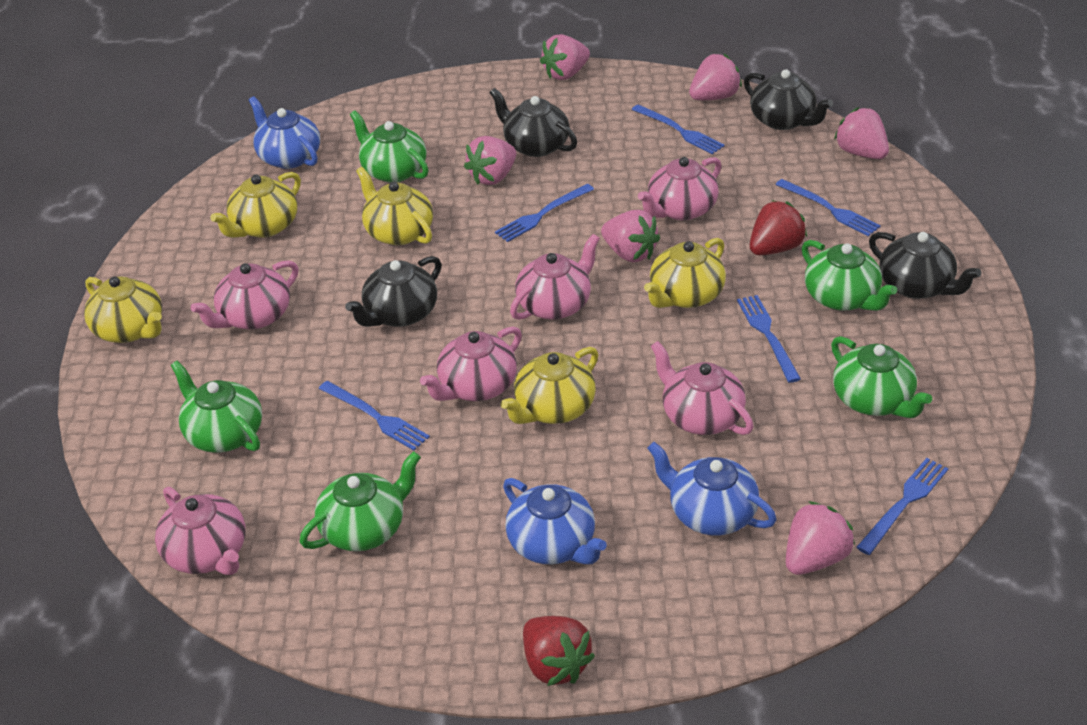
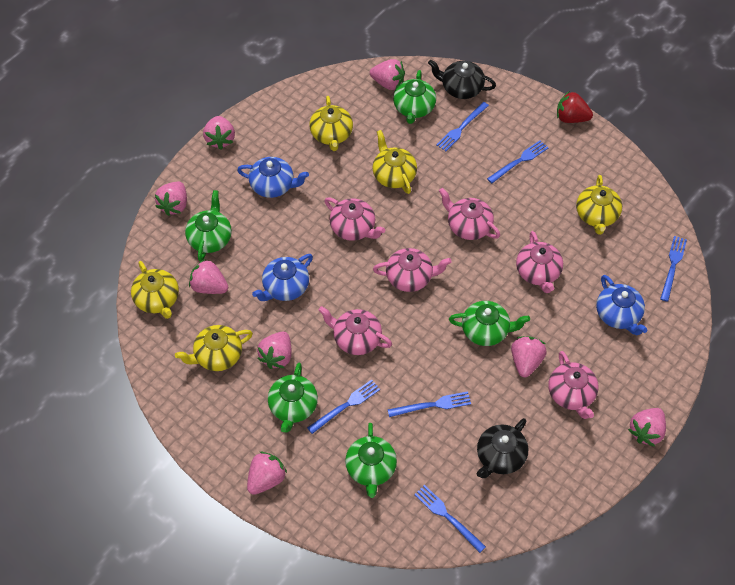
black teapot: [345,256,442,327] [490,88,577,157] [744,69,833,130] [869,232,981,299] = 4 -> [428,60,496,99] [477,418,528,478] = 2
pink strawberry: [464,136,516,185] [540,34,590,80] [601,210,660,262] [689,54,742,100] [786,501,855,575] [834,107,889,159] = 6 -> [155,181,187,216] [189,259,228,294] [203,116,235,150] [247,452,287,495] [257,332,292,369] [370,59,405,90] [511,336,547,377] [628,408,666,447] = 8
red strawberry: [523,616,595,686] [750,200,807,255] = 2 -> [557,91,593,123] = 1

